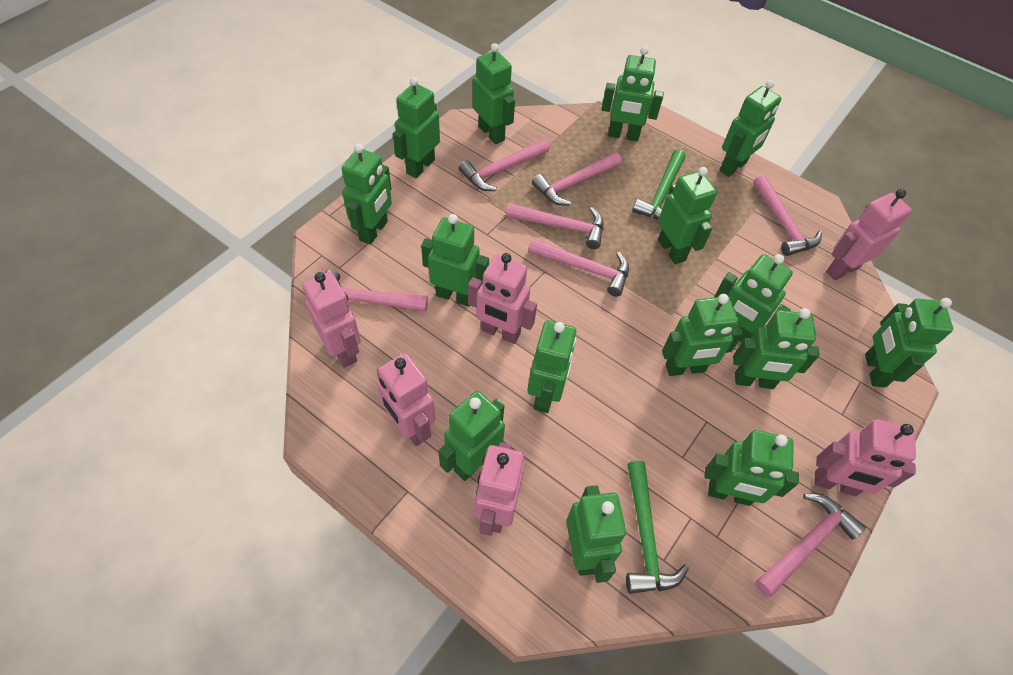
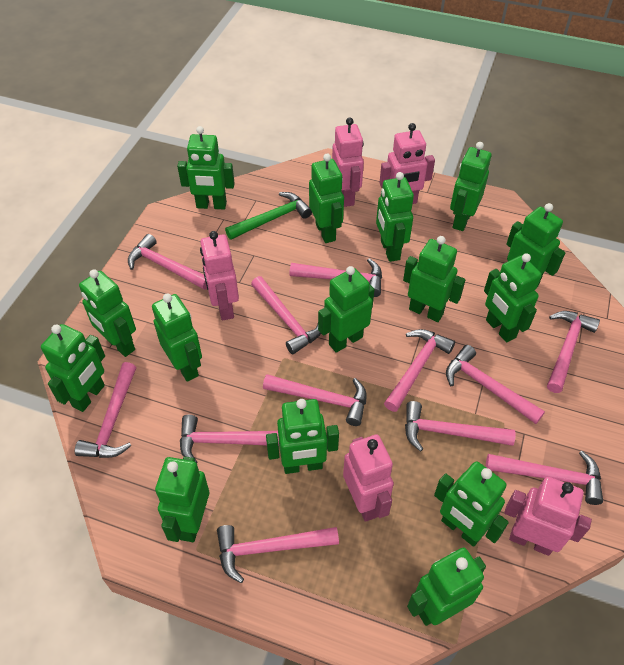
green hammer: [626,461,689,594] [632,149,686,220] = 2 -> [225,192,312,240] = 1
pink hammer: [325,270,428,312] [459,139,550,191] [505,203,604,249] [528,238,629,297] [532,152,622,206] [753,175,822,256] [755,493,866,597] = 7 -> [75,362,136,458] [128,234,207,290] [180,415,279,463] [217,525,339,583] [251,276,321,354] [263,374,367,426] [290,258,382,297] [384,329,455,412] [405,401,515,452] [446,345,545,424] [486,451,603,505] [547,311,600,393] = 12
pink robot: [302,272,361,368] [377,353,435,446] [468,253,537,344] [475,442,525,536] [814,419,916,496] [826,189,912,280] = 6 -> [200,231,239,321] [332,117,364,207] [343,435,394,522] [380,123,435,204] [504,477,592,556] = 5

